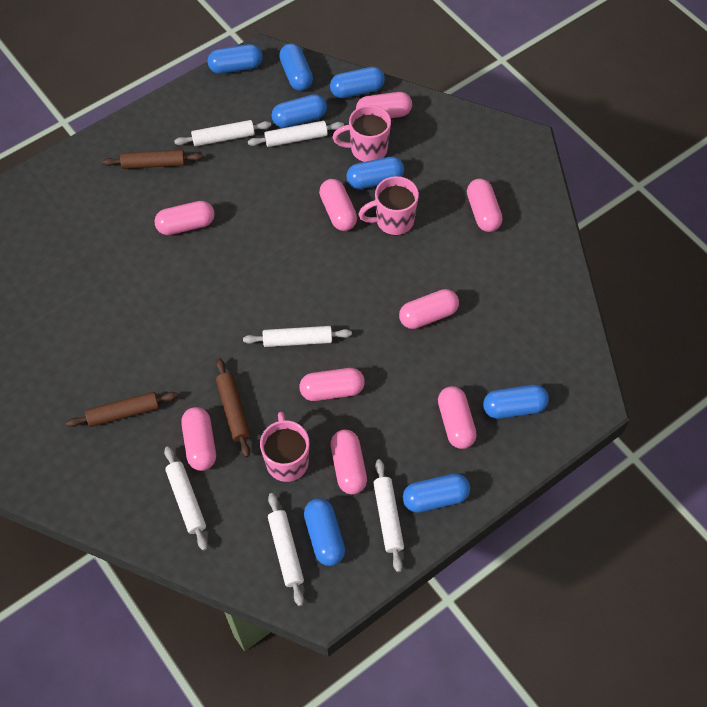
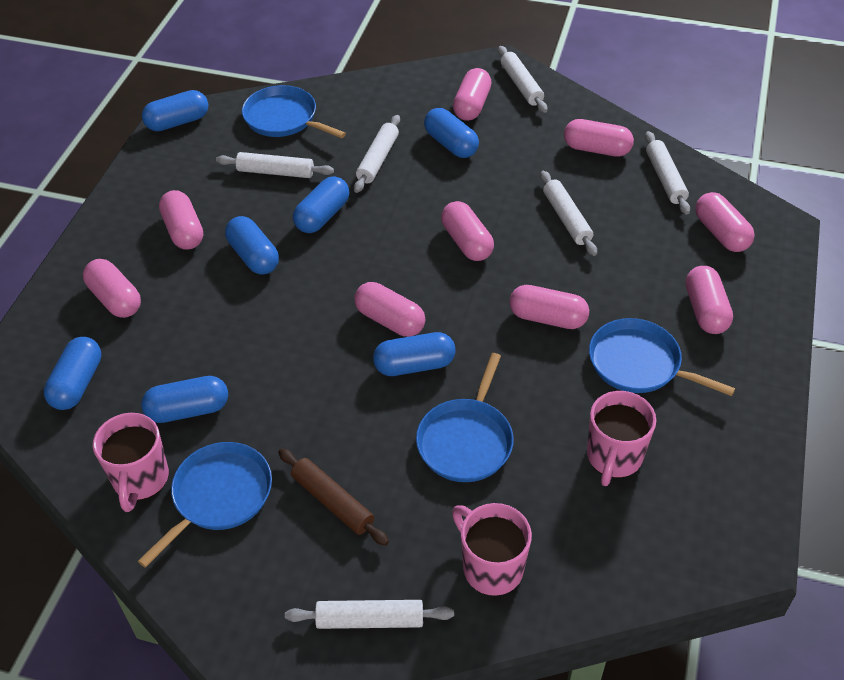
blue capsule: [208,44,263,74] [272,94,327,128] [279,43,313,91] [304,498,345,566] [330,67,385,98] [346,157,404,189] [402,473,470,513] [483,385,549,419] = 8 -> [44,337,101,410] [141,376,228,423] [142,90,208,131] [225,216,279,275] [293,176,349,233] [373,332,456,376] [424,108,479,158] = 7
blue pan: none = 0 -> [138,442,272,568] [242,85,346,138] [416,353,514,482] [589,318,735,396] = 4
brown rolling pin: [66,392,178,427] [103,150,203,169] [216,358,250,457] = 3 -> [278,448,389,546] = 1

